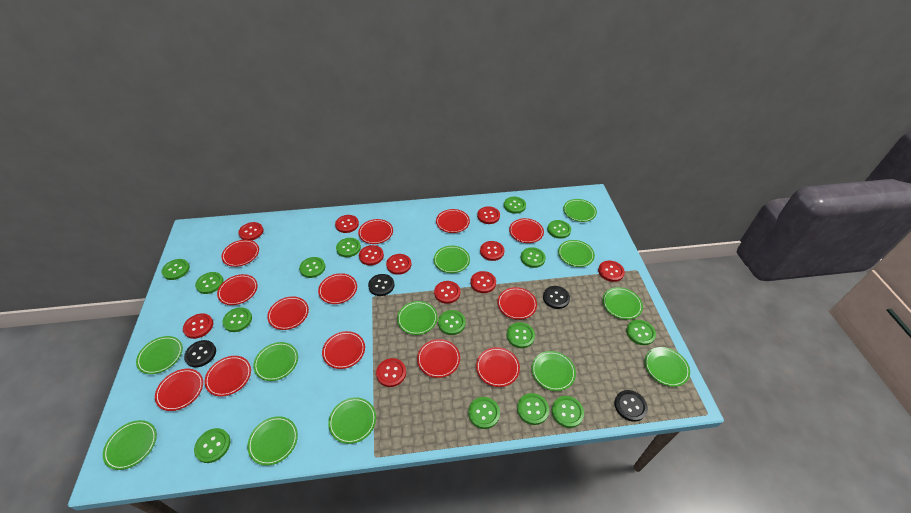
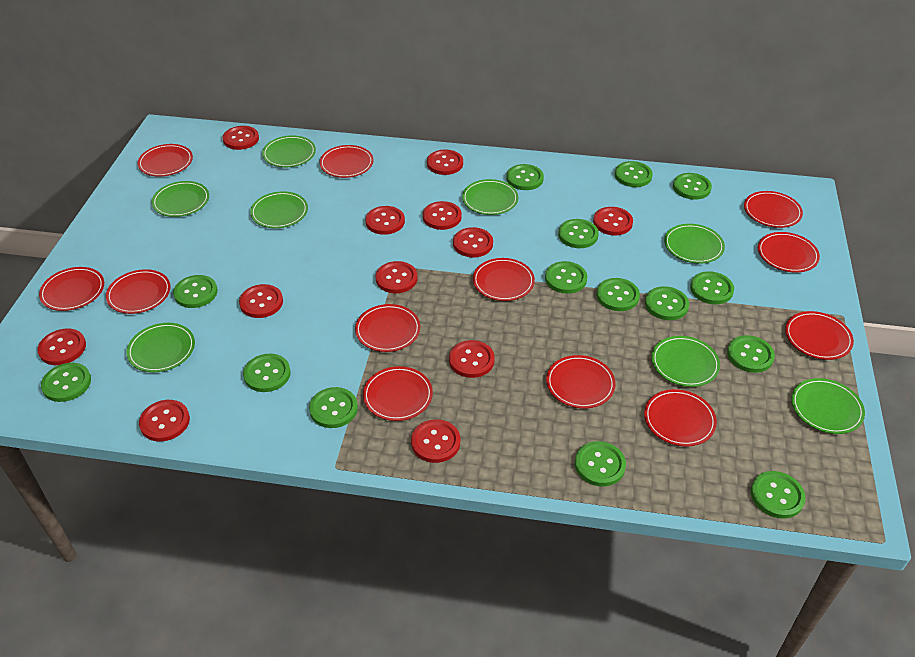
black button: [184,340,216,367] [368,274,394,296] [543,286,570,309] [615,390,648,422] = 4 -> none = 0
green plate: [103,420,157,470] [136,336,183,374] [247,416,298,466] [253,342,298,381] [328,397,376,444] [397,301,438,335] [434,246,470,273] [532,351,576,391] [558,240,595,267] [563,199,597,222] [602,287,643,320] [645,347,690,387] = 12 -> [127,323,195,372] [152,181,209,217] [250,191,308,228] [262,135,316,167] [462,179,518,215] [651,336,720,387] [664,224,725,264] [791,378,865,434] = 8
red button: [183,313,213,339] [238,222,263,240] [335,215,359,233] [359,245,384,265] [376,358,406,387] [386,254,411,275] [434,281,460,304] [470,271,496,293] [477,206,500,224] [480,241,504,261] [598,261,625,282] = 11 -> [37,329,86,365] [139,400,190,442] [223,126,259,150] [239,284,283,318] [365,206,405,235] [376,261,417,293] [411,419,460,463] [423,201,462,230] [427,150,463,175] [449,340,495,378] [453,227,493,257] [593,207,633,235] = 12
red plate: [155,369,203,411] [205,356,251,397] [217,274,258,305] [221,240,259,267] [267,296,309,330] [318,273,357,304] [322,331,365,369] [358,219,393,244] [417,339,460,378] [436,209,470,233] [476,347,520,387] [498,287,537,320] [509,218,544,243] = 13 -> [39,267,104,311] [106,269,171,314] [138,144,193,177] [319,145,374,178] [355,304,420,352] [363,366,433,421] [473,258,535,301] [546,355,616,408] [644,389,717,446] [744,191,803,228] [758,232,820,273] [785,311,854,360] = 12

